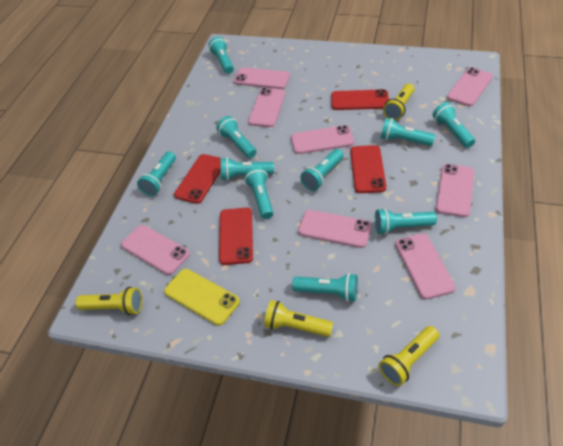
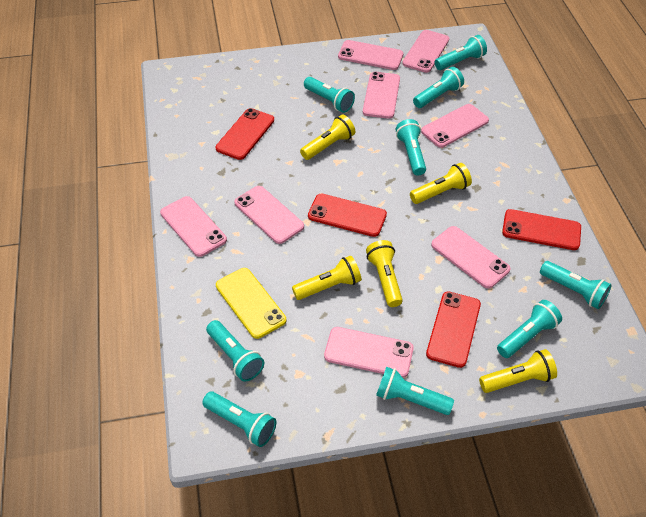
turquoise flashlight: [137,151,176,196] [208,37,234,74] [216,116,256,158] [221,157,274,181] [244,166,273,219] [292,273,358,302] [300,149,343,191] [375,208,437,235] [381,118,435,146] [433,102,475,148] = 10 -> [202,392,277,447] [206,320,264,381] [304,77,355,113] [376,367,454,415] [396,119,426,175] [413,67,464,108] [435,35,487,70] [497,300,562,358] [540,261,612,309] = 9
yellow flashlight: [75,287,142,315] [264,300,333,337] [379,326,439,386] [383,84,415,120] = 4 -> [292,255,361,300] [300,115,355,160] [366,240,403,307] [410,163,472,204] [479,349,557,393] = 5

